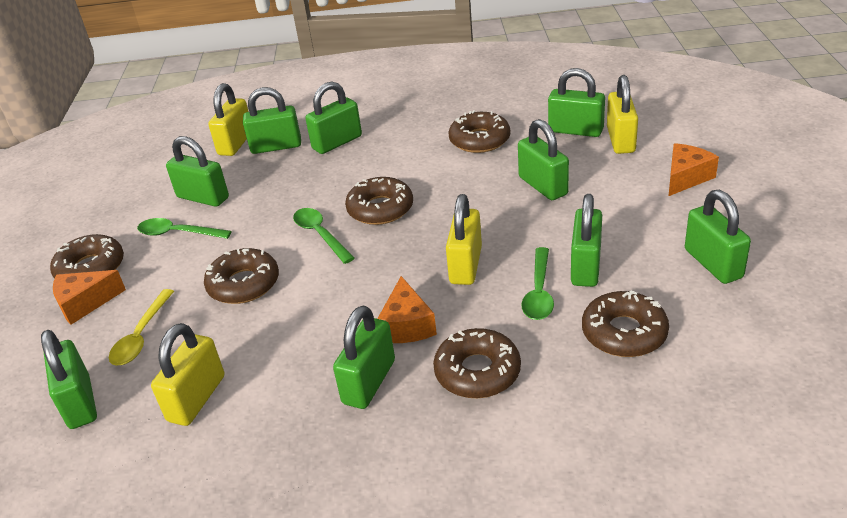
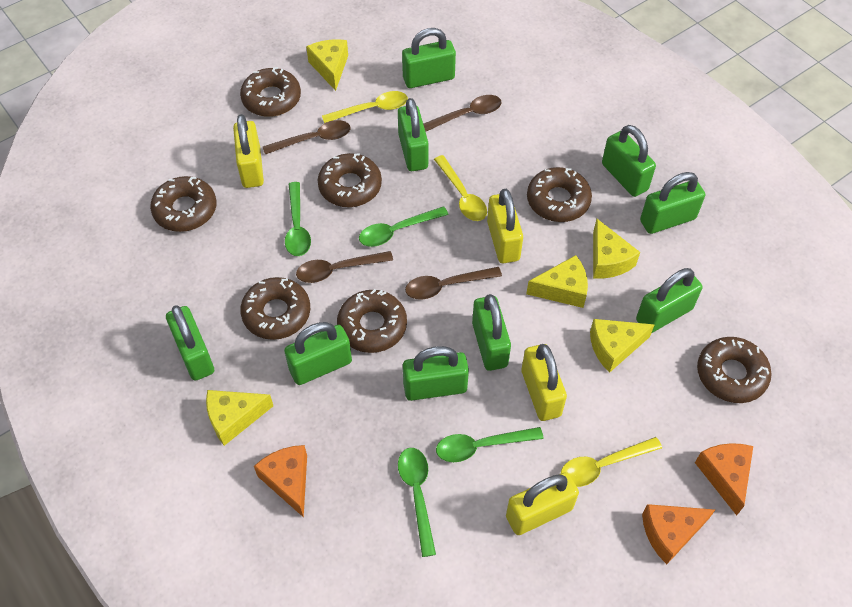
brown donut: [50,234,124,279] [204,248,279,304] [345,177,413,225] [433,328,521,398] [449,110,510,153] [582,290,669,357] = 6 -> [150,176,217,232] [240,67,301,117] [240,277,310,340] [318,153,382,207] [337,289,407,353] [527,167,592,222] [697,337,772,403] = 7
brown spoon: none = 0 -> [263,120,351,154] [296,251,393,283] [405,267,502,300] [423,95,502,132] = 4
green spoon: [137,218,232,239] [293,208,354,264] [521,247,554,320] = 3 -> [285,182,311,256] [359,206,449,247] [398,448,436,557] [436,427,544,462] = 4
yellow cheese: none = 0 -> [206,390,273,446] [306,39,348,91] [526,255,588,308] [590,319,655,372] [593,219,640,279] = 5
yellow spoon: [109,289,174,365] = 1 -> [322,91,408,123] [434,155,487,221] [561,437,662,487] = 3

